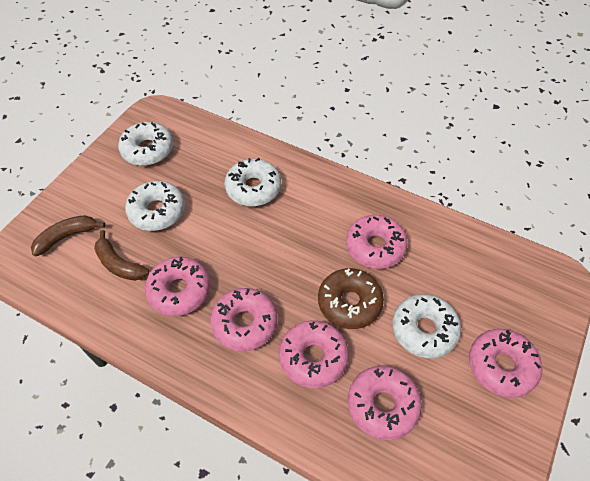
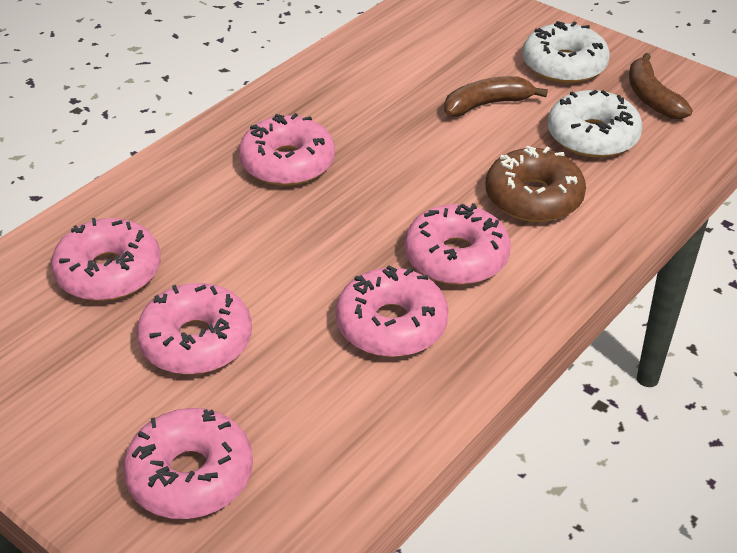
white donut: [118,122,173,166] [125,181,185,231] [225,158,281,206] [392,294,461,358] = 4 -> [522,21,610,83] [548,90,643,158] = 2

